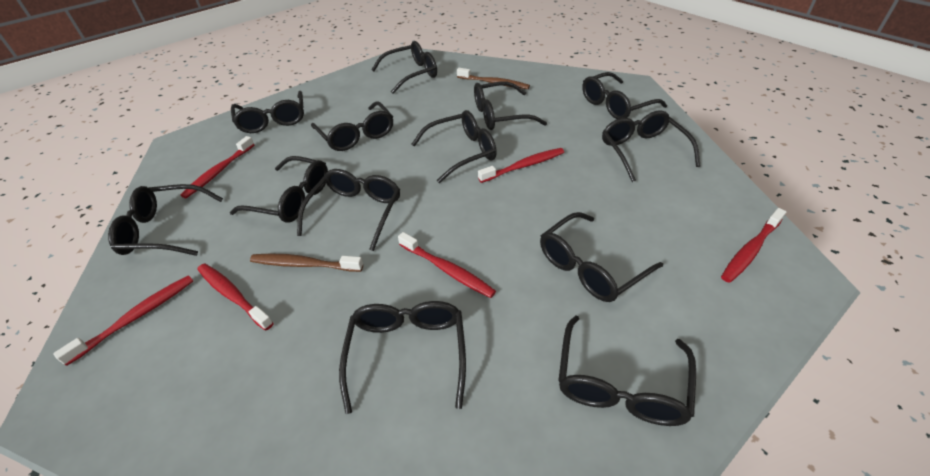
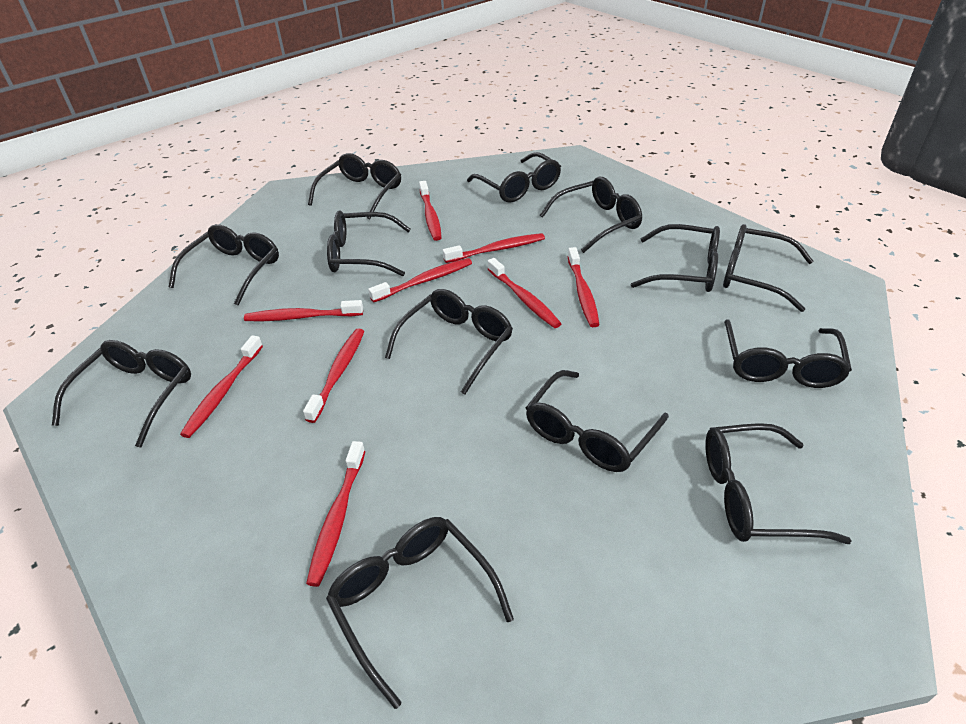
brown toothbrush: [250,254,363,272] [457,68,530,89] = 2 -> none = 0
red toothbrush: [53,275,193,366] [181,136,254,198] [197,263,274,330] [398,232,496,298] [478,148,564,183] [721,208,786,283] = 6 -> [180,335,263,438] [244,300,363,321] [303,329,365,423] [306,441,365,587] [368,258,472,302] [419,181,442,241] [443,233,545,263] [488,258,562,328] [568,247,600,327] = 9

